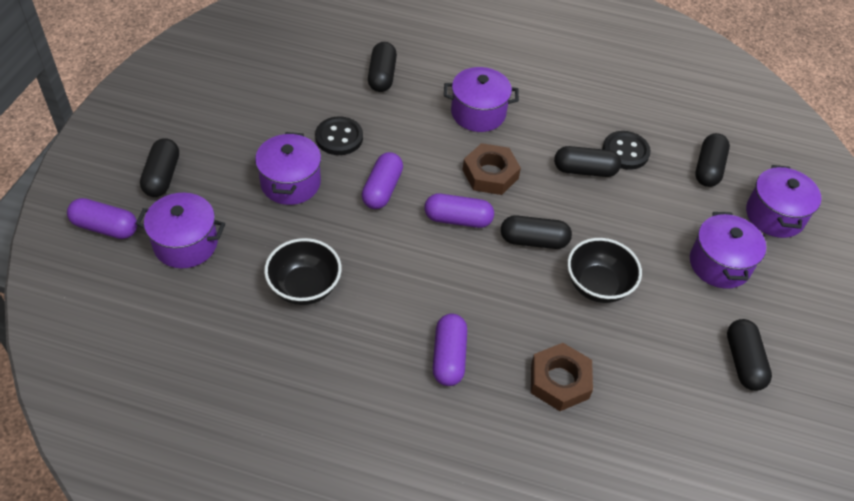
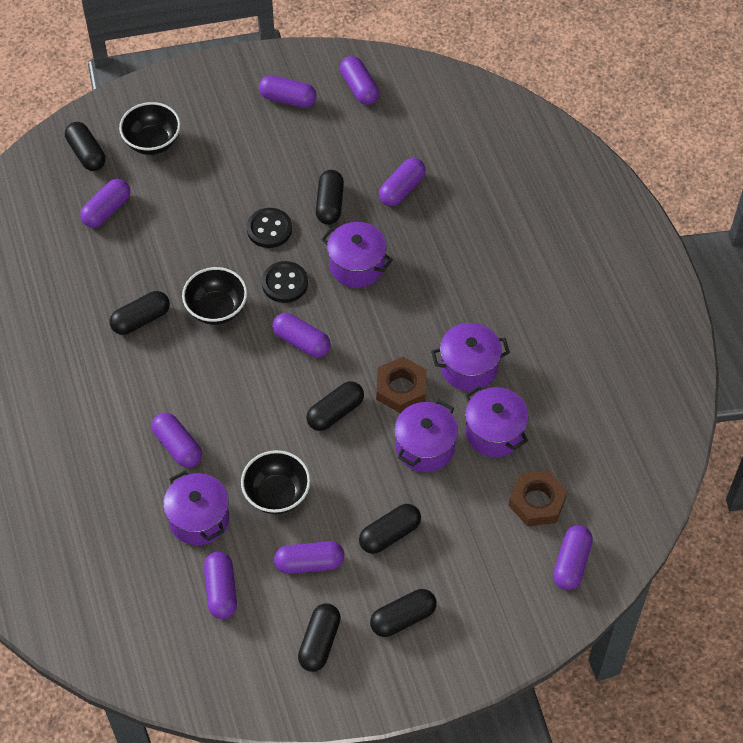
black bowl: [264,238,342,305] [567,238,642,303] = 2 -> [119,102,181,155] [182,267,247,325] [241,450,311,514] = 3
black capsule: [140,138,179,197] [368,42,397,92] [501,215,572,249] [554,146,621,177] [695,133,730,187] [727,319,772,391] = 6 -> [65,122,105,171] [110,291,170,335] [298,603,341,672] [306,381,364,431] [316,170,344,225] [359,504,421,554] [370,589,437,637] = 7
purple capsule: [67,198,137,239] [362,152,403,209] [424,194,494,228] [433,314,467,386] = 4 -> [80,179,130,228] [152,413,202,468] [204,552,237,619] [259,75,317,108] [272,313,331,358] [274,541,344,574] [340,56,379,105] [379,158,426,206] [553,525,593,590] = 9

